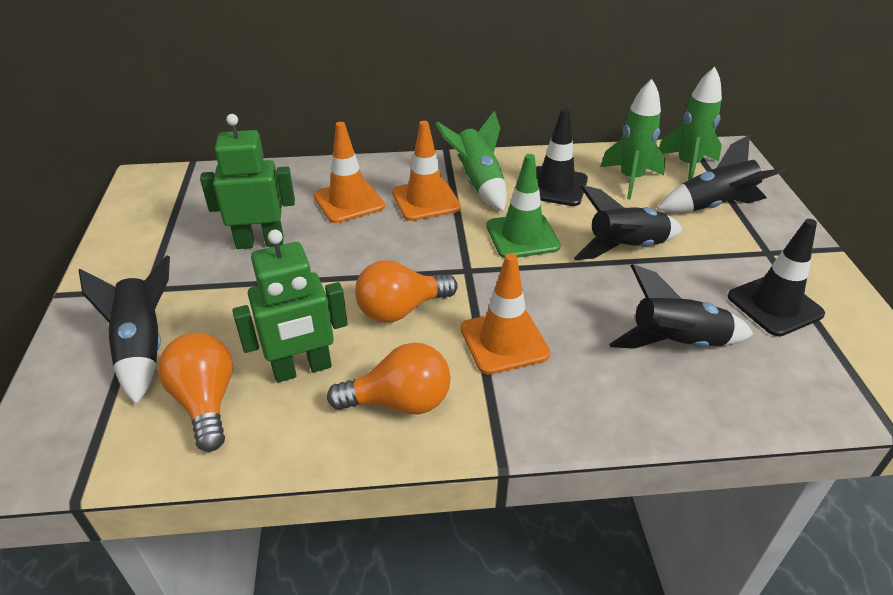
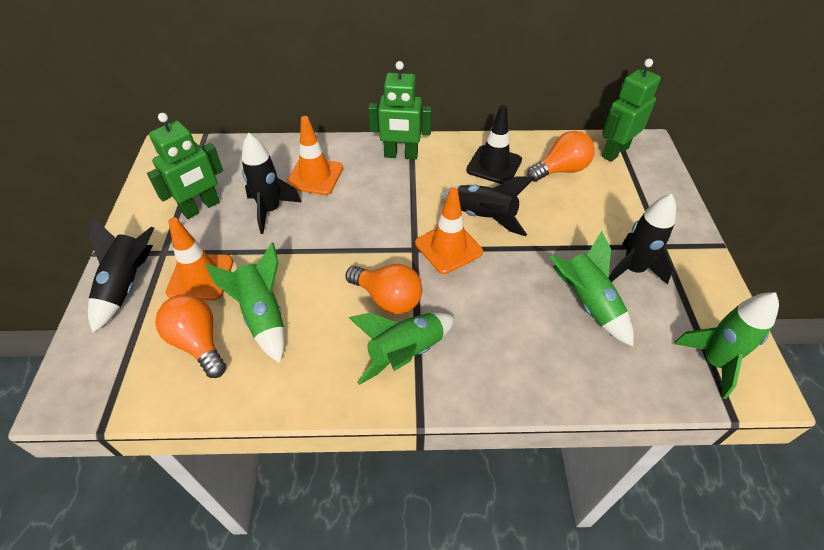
black traffic cone: [536,108,588,206] [728,219,825,336] = 2 -> [466,105,522,184] = 1
green robot: [200,114,295,249] [232,230,348,383] = 2 -> [147,113,223,219] [368,61,432,159] [602,59,661,162] = 3
green rocket: [435,111,507,212] [600,79,666,199] [659,67,722,180] = 3 -> [205,243,285,363] [349,313,455,385] [550,231,634,346] [674,292,779,399] = 4
green traffic cone: [486,154,560,258] = 1 -> none = 0

